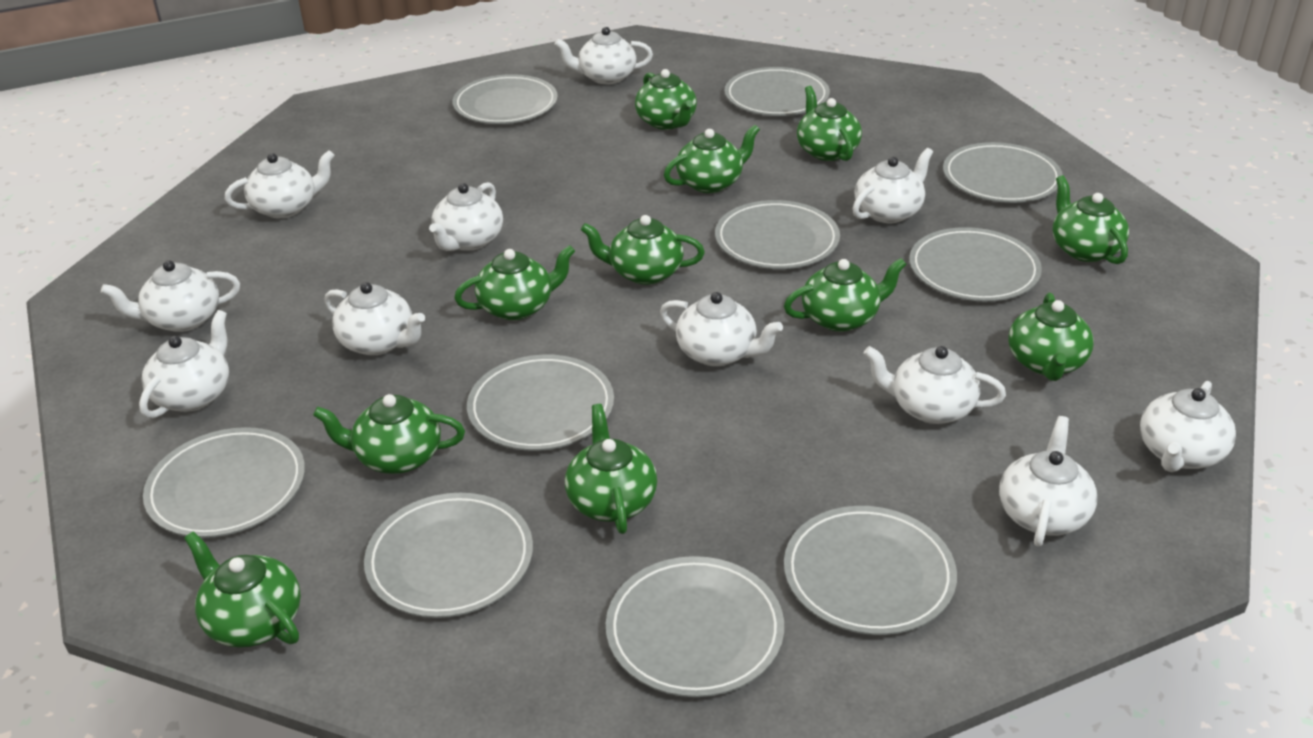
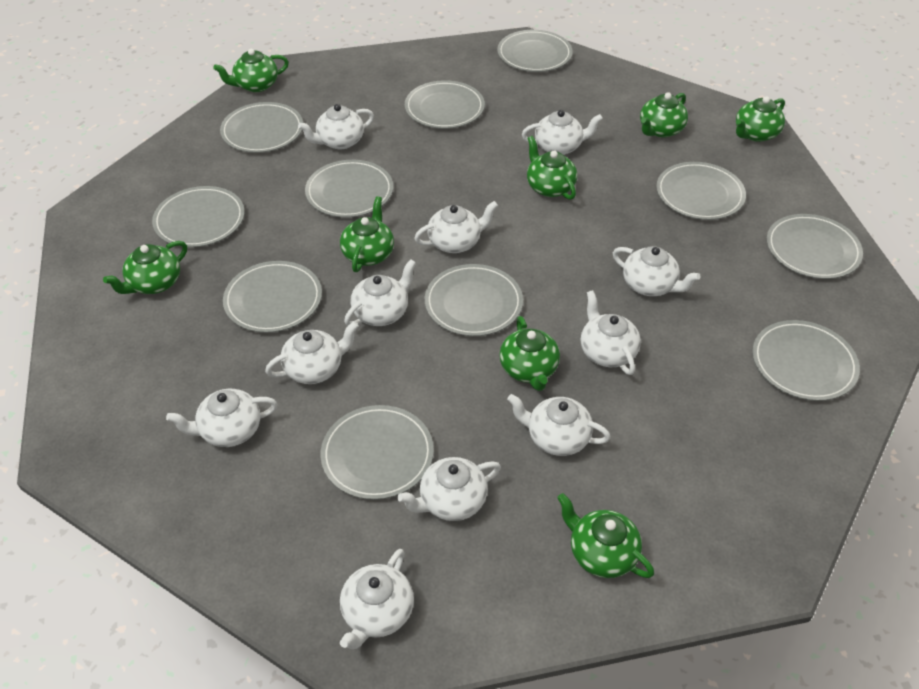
green teapot: [184,531,301,648] [313,394,465,474] [454,245,575,320] [565,404,657,534] [581,215,705,285] [635,69,697,130] [664,125,760,193] [784,258,907,332] [797,86,862,161] [1008,293,1094,381] [1053,175,1129,264] = 11 -> [103,241,187,294] [213,49,289,92] [340,196,394,272] [499,316,560,391] [527,136,577,200] [557,493,654,578] [640,92,688,138] [736,96,785,142] = 8
grey plate: [143,427,305,538] [364,493,533,618] [452,74,558,124] [467,355,614,451] [606,556,784,697] [715,200,840,269] [725,67,830,116] [784,506,957,635] [909,227,1042,301] [943,142,1063,203] = 10 -> [152,186,245,247] [220,102,303,153] [223,261,322,333] [305,160,393,218] [321,405,434,500] [405,80,485,129] [425,264,523,336] [497,30,573,72] [656,162,746,220] [752,320,860,401] [767,214,863,279] = 11

